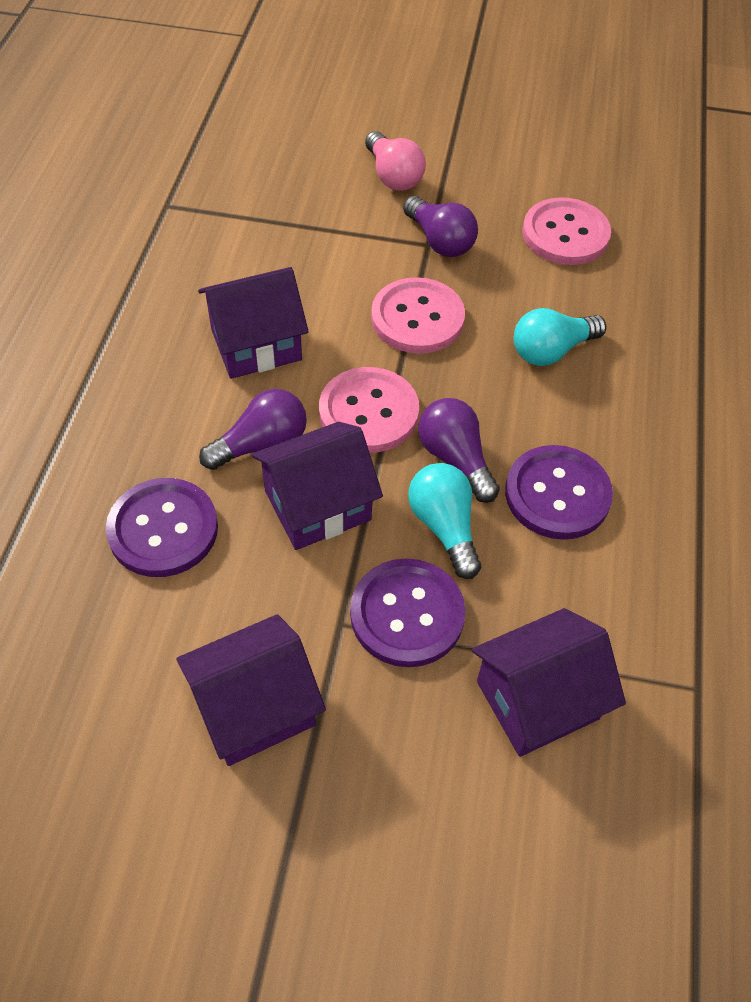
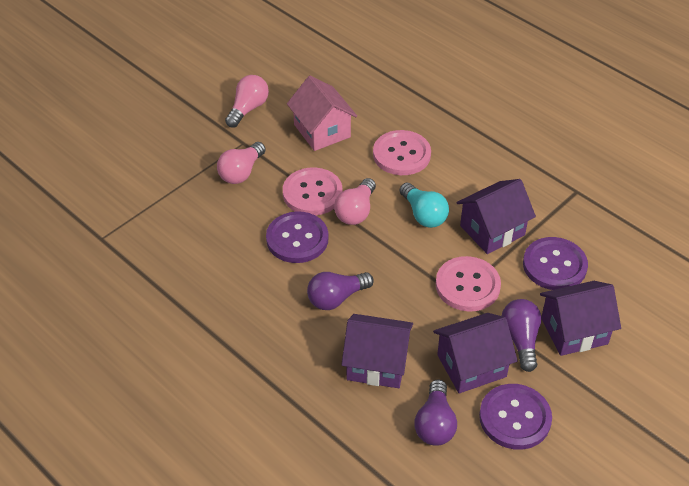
pink house: none = 0 -> [287,75,357,151] = 1
pink light bulb: [365,131,426,191] = 1 -> [217,142,266,184] [225,75,269,128] [334,178,376,225] = 3
turquoise light bulb: [408,463,481,579] [514,308,606,366] = 2 -> [400,183,449,228] = 1

